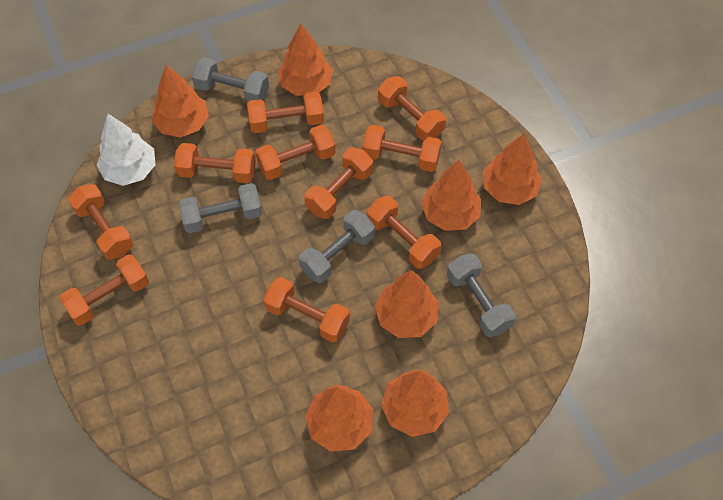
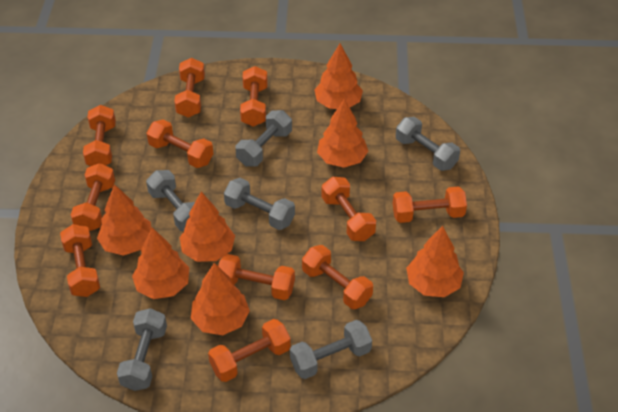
grey dumbbell: [178,183,262,233] [192,57,269,102] [299,210,375,283] [447,254,516,337] = 4 -> [117,308,167,391] [146,170,195,231] [224,178,295,230] [235,110,292,167] [290,320,372,379] [396,117,460,171] = 6
orange dumbbell: [59,255,149,326] [68,184,134,260] [174,143,256,183] [247,92,324,133] [256,125,335,180] [263,277,350,343] [304,147,373,219] [362,125,442,172] [367,196,441,269] [378,76,446,142] = 10 -> [60,224,100,297] [71,163,115,231] [83,105,116,166] [147,119,214,168] [174,58,205,118] [208,319,291,382] [218,254,295,300] [240,66,268,127] [302,245,373,309] [322,177,376,241] [393,186,467,223] = 11
white tree: [97,114,156,186] = 1 -> none = 0

